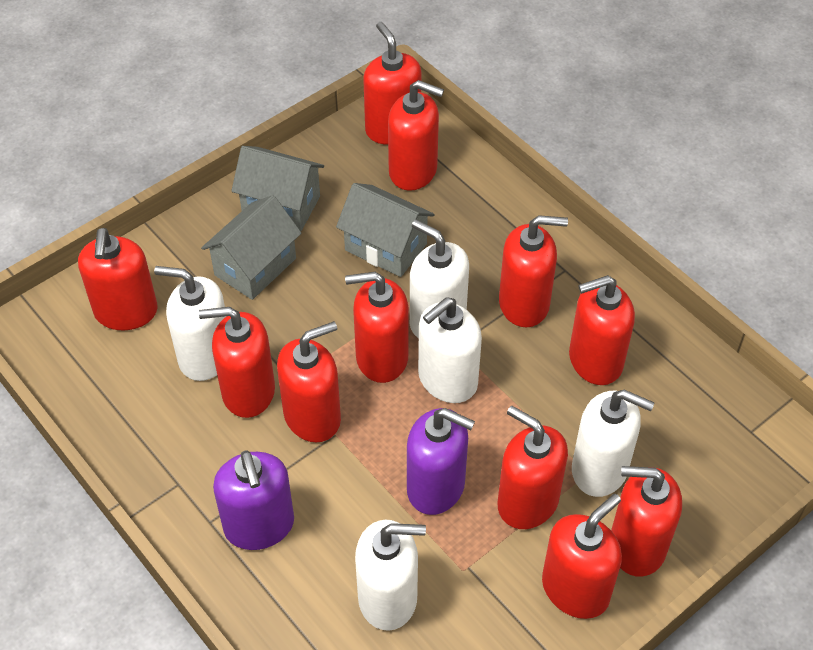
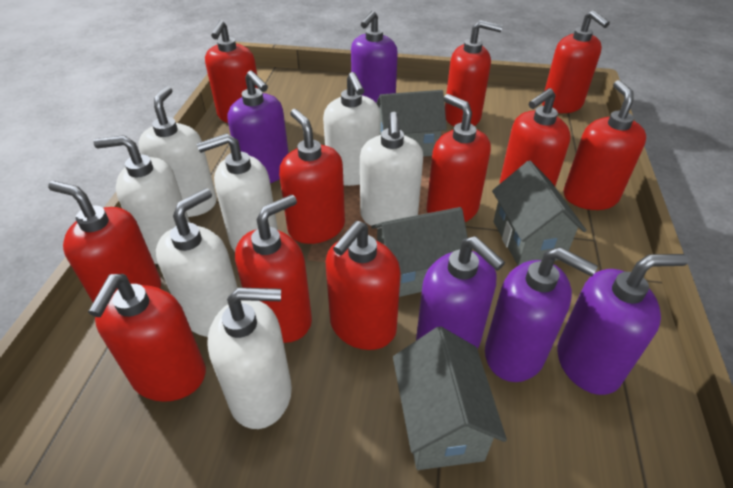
grey house: [201,195,302,300] [231,146,324,231] [336,183,435,277] = 3 -> [371,207,468,297] [376,90,447,157] [393,326,507,470] [492,161,587,266] = 4
purple soap dispenser: [213,451,294,550] [407,408,475,515] = 2 -> [228,71,289,183] [351,11,398,103] [416,236,505,349] [485,247,598,382] [557,254,688,395] = 5
white soap dispenser: [154,266,226,381] [355,519,426,631] [410,220,469,338] [418,297,482,403] [572,390,655,497] = 5 -> [93,135,190,264] [138,86,217,217] [156,188,238,337] [197,133,278,251] [207,288,292,429] [323,72,380,186] [360,112,423,229] = 7

